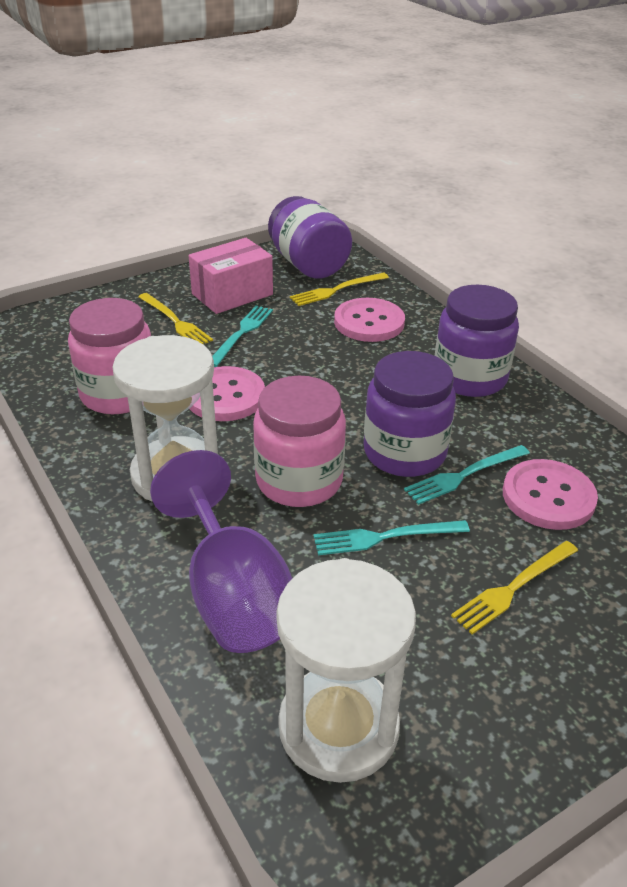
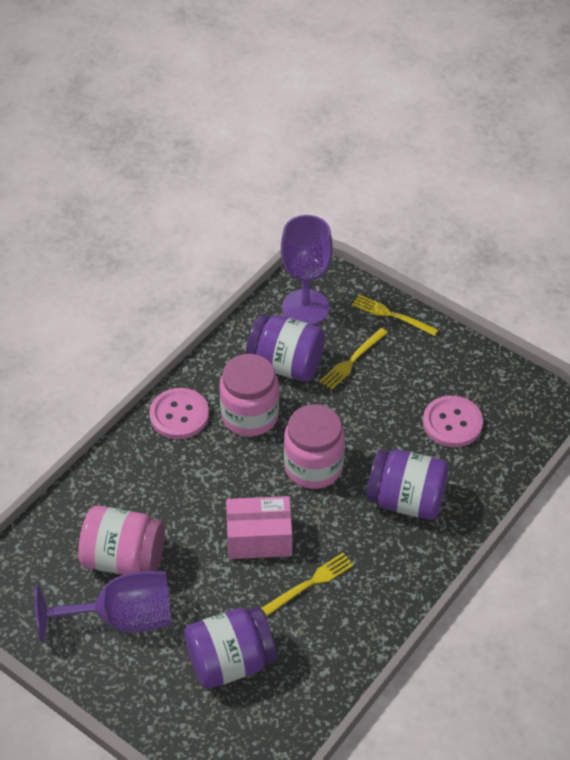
pink button: [190,366,265,421] [334,298,405,342] [503,459,598,530] = 3 -> [149,388,209,439] [423,396,483,447] = 2
pink jar: [68,298,151,414] [253,376,346,507] = 2 -> [78,506,165,575] [219,354,279,437] [284,404,345,489] = 3
purple goblet: [150,450,293,653] = 1 -> [34,571,172,643] [281,215,333,325] = 2
turquoise fork: [212,306,273,367] [314,520,470,555] [404,445,530,505] = 3 -> none = 0
white hourglass: [112,335,218,502] [276,558,416,783] = 2 -> none = 0

